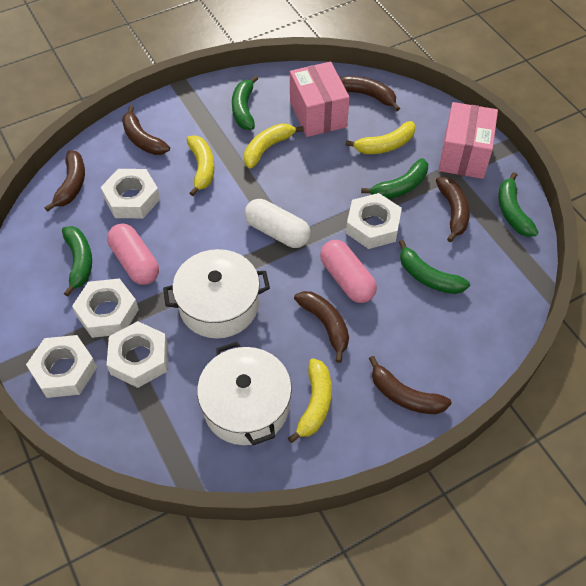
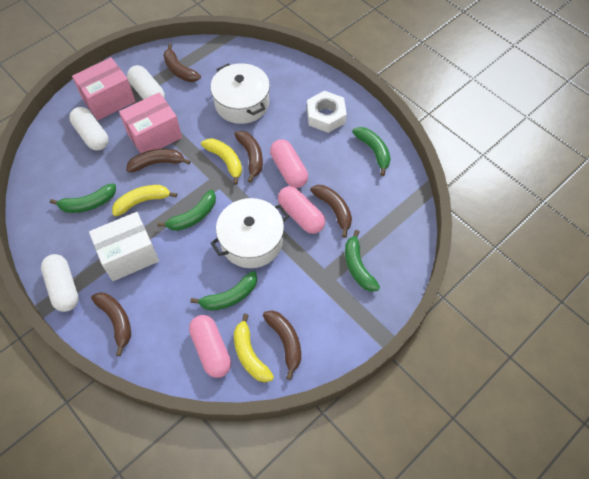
pink capsule: [107,224,159,285] [320,240,377,303] = 2 -> [189,315,231,378] [270,140,308,188] [278,186,325,234] = 3
white box: none = 0 -> [89,212,159,281] = 1
white capsule: [244,199,311,248] = 1 -> [41,254,79,312] [69,107,109,151] [127,65,165,100] = 3
white nut: [26,335,97,398] [72,278,139,338] [101,169,160,218] [107,321,168,388] [346,193,402,249] = 5 -> [307,91,347,133] = 1
yellow banana: [187,136,215,196] [244,124,304,169] [288,358,332,443] [345,121,416,154] = 4 -> [112,185,177,217] [201,138,242,185] [234,314,274,382] = 3

